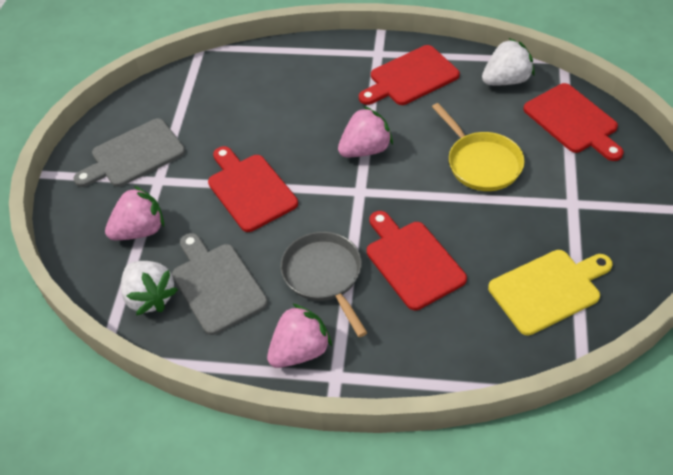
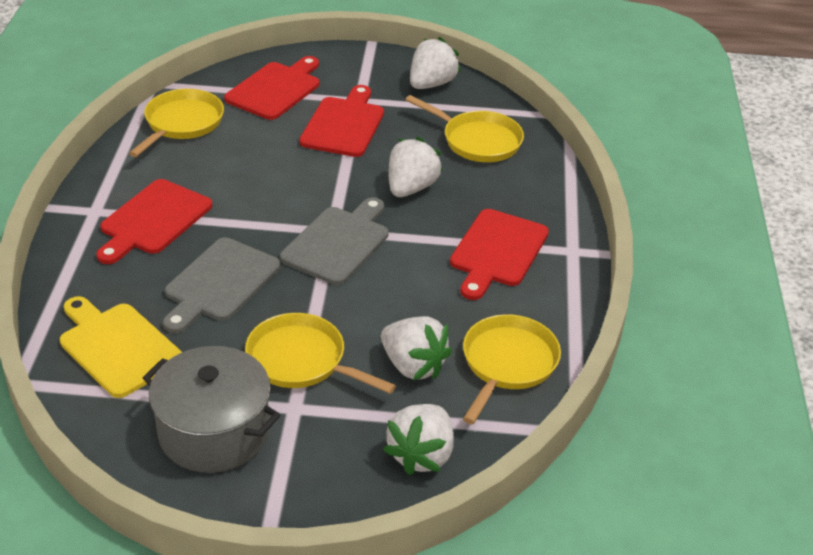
grey pan: [280,232,367,337] = 1 -> none = 0
grey pot: none = 0 -> [143,346,280,473] = 1
pink strawberry: [105,186,164,240] [267,303,332,368] [338,106,393,157] = 3 -> none = 0
white strawberry: [121,261,178,316] [482,38,535,85] = 2 -> [381,316,452,381] [383,404,454,475] [389,137,443,197] [410,37,461,89] = 4
yellow pan: [432,103,524,191] = 1 -> [129,89,224,157] [245,313,396,394] [406,95,524,162] [463,314,561,424] = 4

